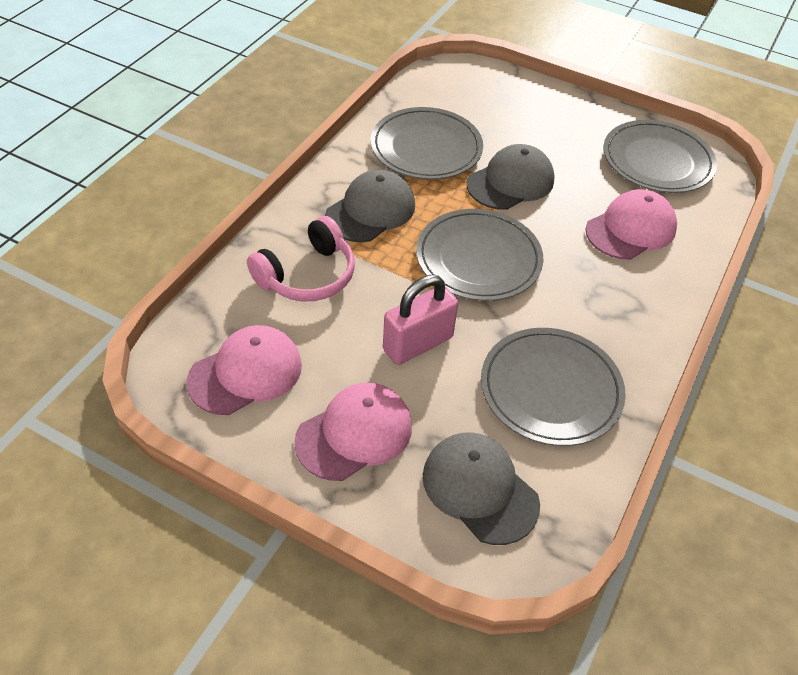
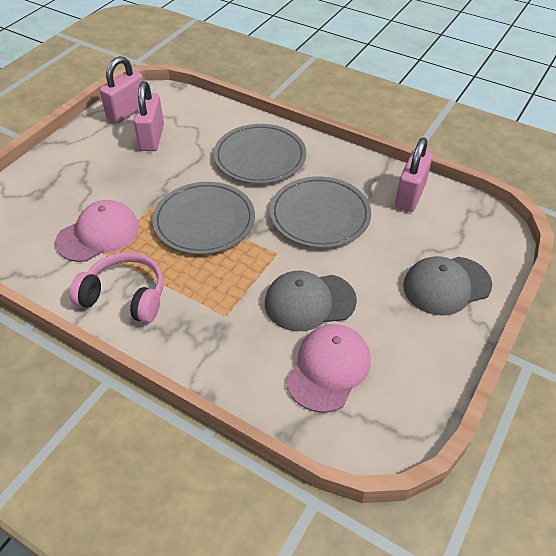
grey cap: [325,170,415,242] [423,432,540,545] [467,144,554,210] = 3 -> [265,271,357,331] [403,256,492,316] = 2
grey plate: [370,107,483,180] [416,209,543,301] [481,328,626,446] [603,120,717,193] = 4 -> [152,182,255,254] [214,124,306,184] [270,176,371,248] = 3
pink cap: [186,325,302,415] [294,383,412,481] [586,189,677,259] = 3 -> [55,200,139,262] [286,324,371,413] = 2
pink padlock: [383,275,458,365] = 1 -> [100,56,144,123] [133,81,164,151] [395,137,433,212] = 3

